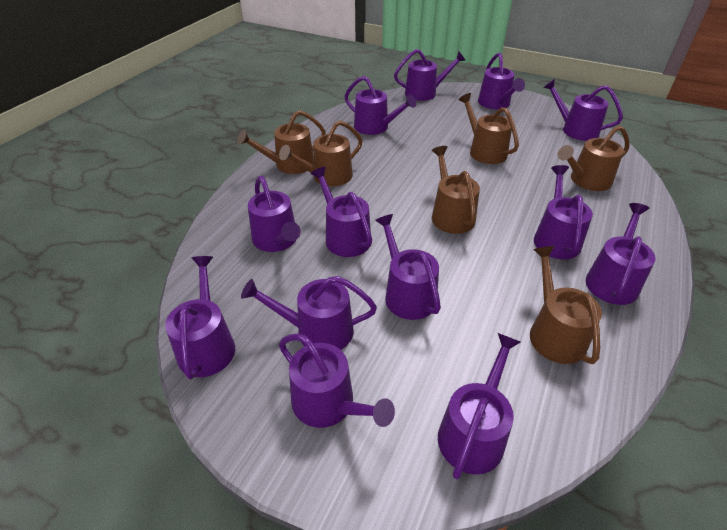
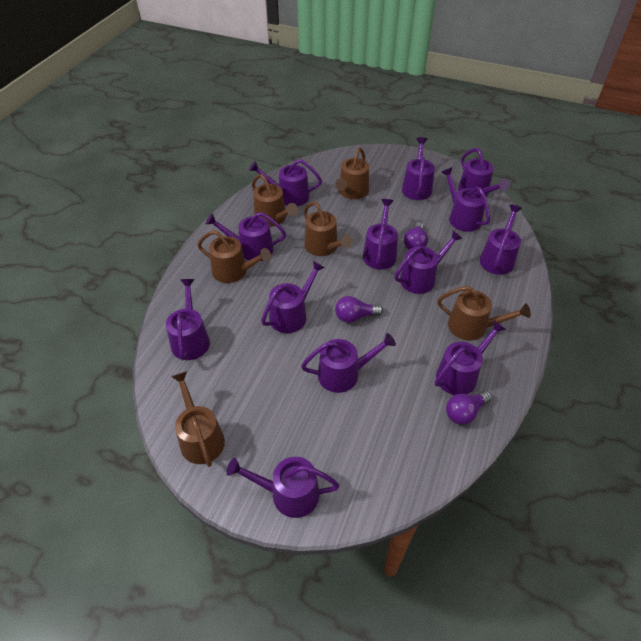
purple light bulb: none = 0 -> [335,296,383,323] [404,222,428,250] [446,391,492,425] = 3

